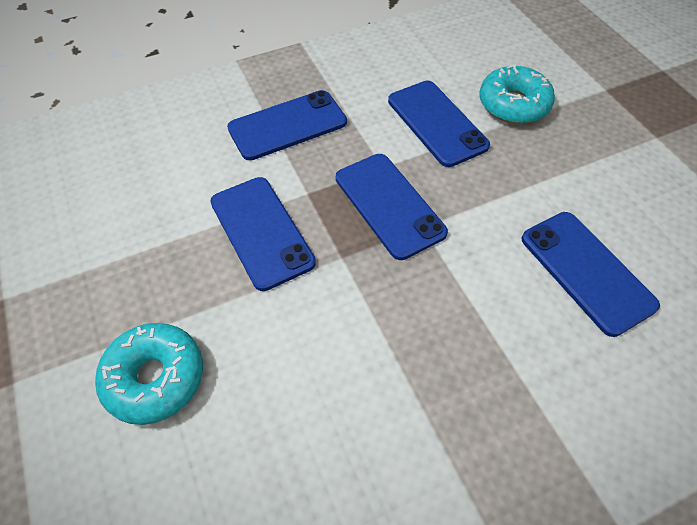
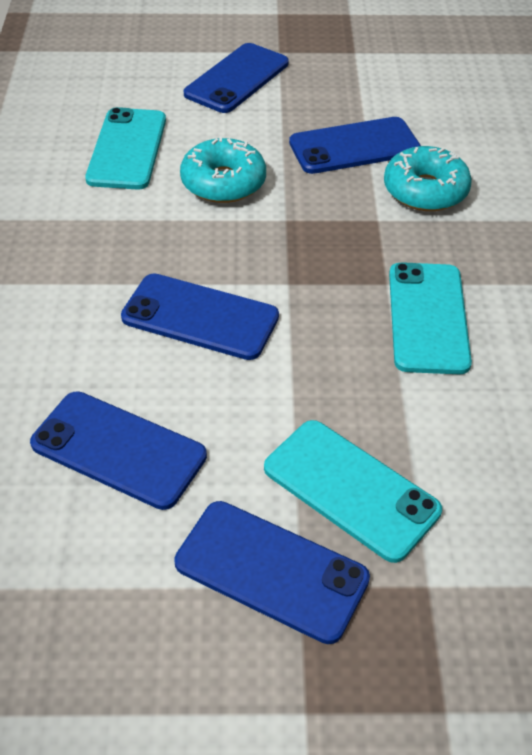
turquoise phone: none = 0 -> [85,107,166,190] [264,420,442,563] [389,262,472,374] = 3

